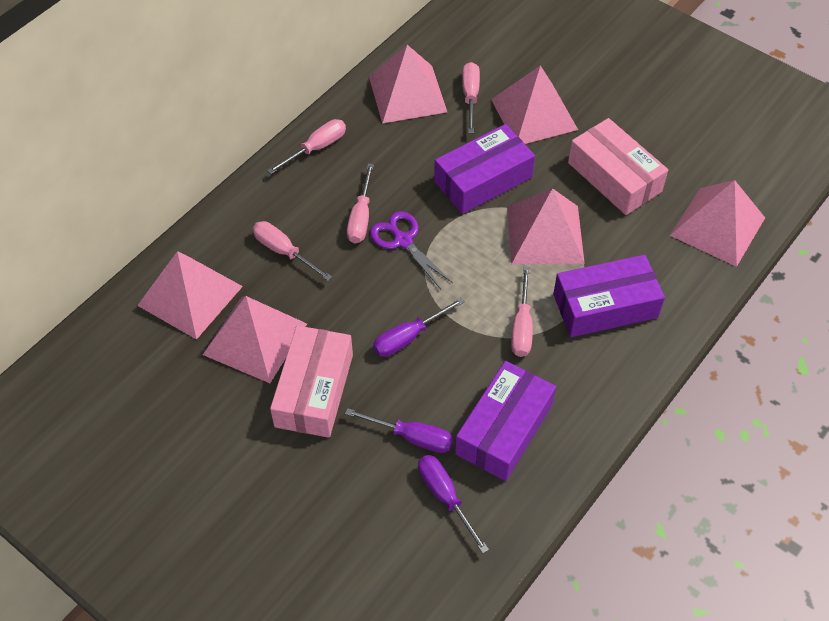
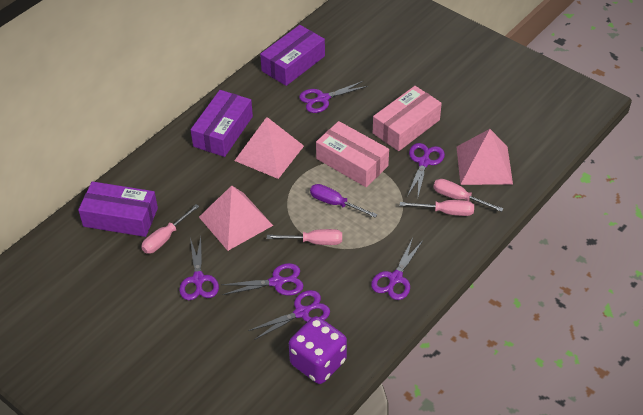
pink pyramid: [137,251,243,340] [203,296,307,383] [369,45,447,123] [491,65,578,144] [507,188,585,264] [670,180,765,267] = 6 -> [199,185,273,251] [234,117,304,179] [457,129,513,185] = 3
pink screwdriver: [253,221,332,281] [267,119,346,174] [347,163,374,243] [462,62,480,134] [511,266,533,357] = 5 -> [141,204,199,254] [267,229,342,245] [400,200,474,216] [433,179,504,212] = 4
purple dice: none = 0 -> [289,316,347,384] = 1
purple scissors: [370,211,453,289] = 1 -> [179,237,219,300] [222,263,304,295] [248,290,330,340] [299,81,368,113] [371,238,423,300] [407,143,445,197] = 6
purple screwdriver: [345,408,453,453] [373,297,465,357] [418,455,489,553] = 3 -> [310,184,378,218] = 1

